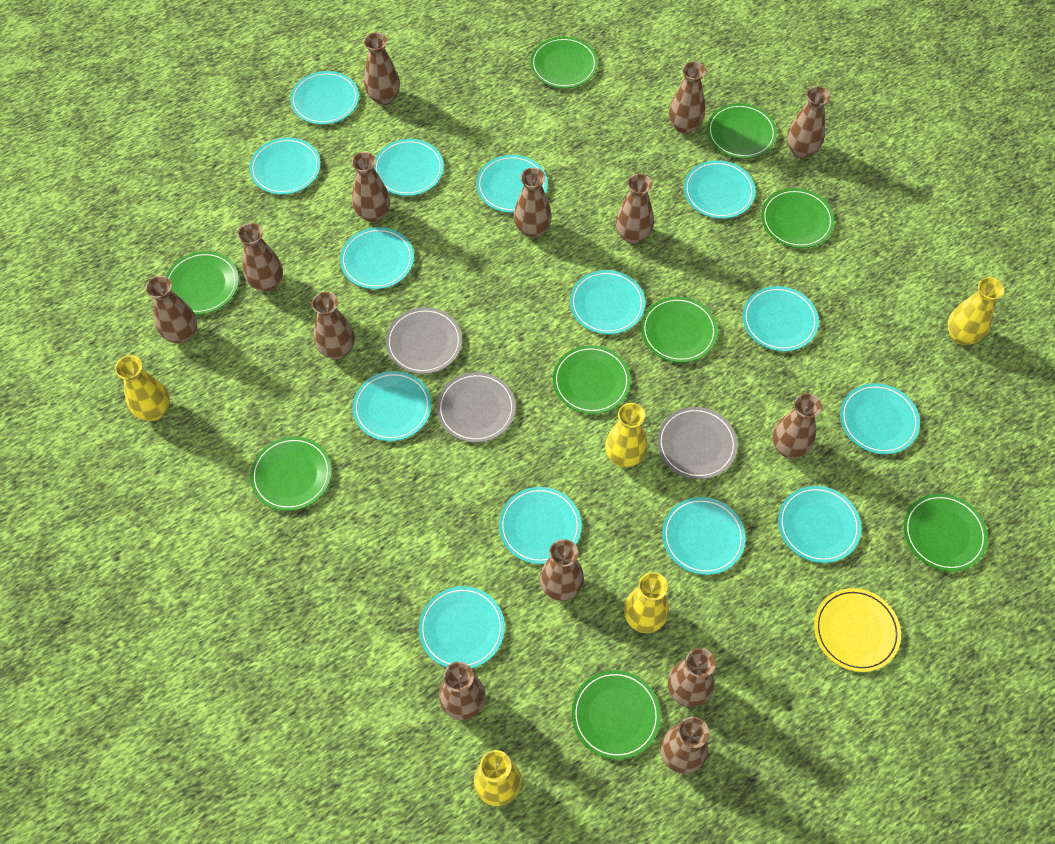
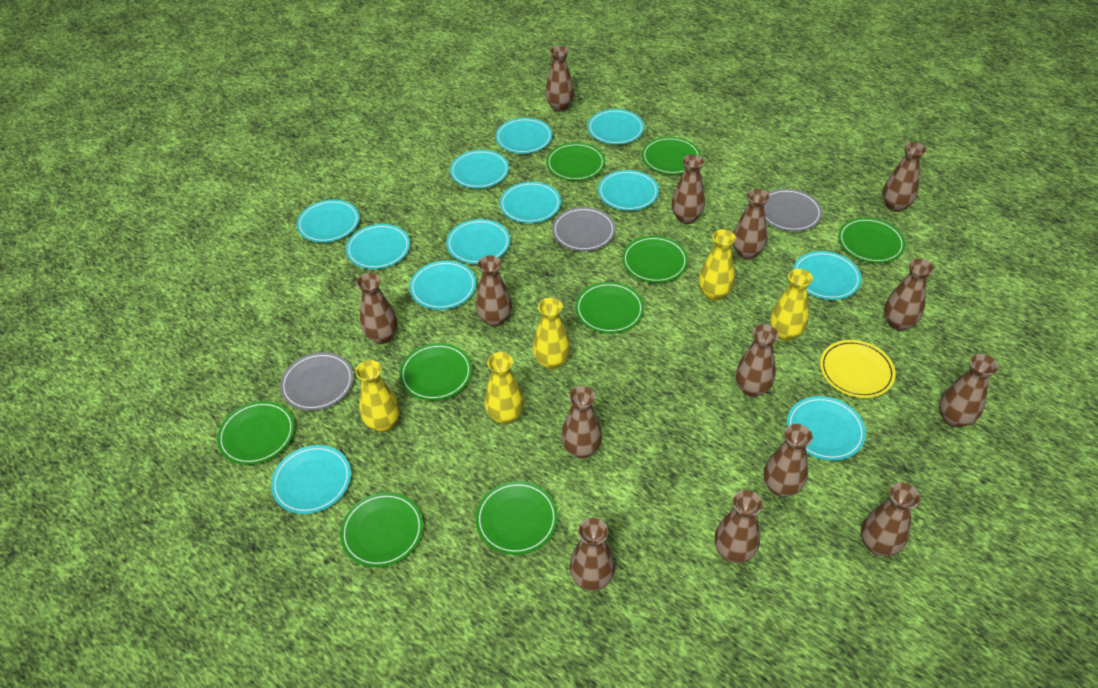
turquoise plate: [249,138,321,195] [290,71,359,125] [340,227,414,289] [353,371,432,441] [374,139,444,196] [419,586,505,668] [476,155,548,213] [499,487,582,564] [570,270,645,334] [662,497,746,575] [684,160,756,219] [743,286,819,352] [778,486,861,563] [840,383,920,454] = 14 -> [271,445,351,514] [297,200,360,243] [346,224,410,269] [409,261,476,310] [446,219,510,264] [450,150,509,188] [495,118,553,154] [500,182,561,223] [587,109,644,145] [598,170,659,211] [787,396,866,461] [793,251,862,300] = 12

